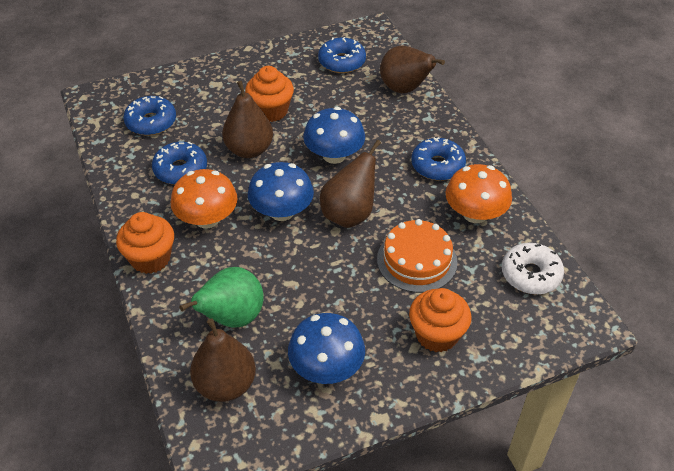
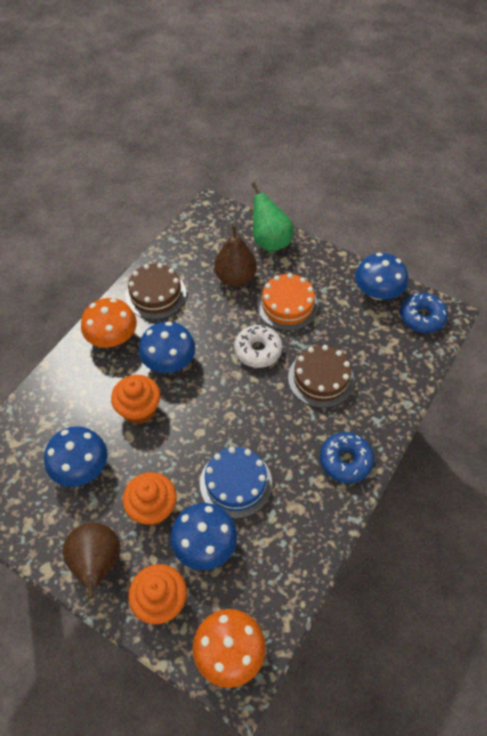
blue cake: none = 0 -> [200,447,272,518] = 1
blue donut: [124,96,176,136] [152,142,207,185] [318,37,366,73] [411,137,466,181] = 4 -> [320,432,374,483] [400,293,448,333] = 2
blue mushroom: [248,162,314,221] [288,313,365,384] [303,107,365,164] = 3 -> [44,426,107,487] [139,322,196,373] [170,503,237,570] [355,253,408,300] = 4
brown cake: none = 0 -> [125,263,186,319] [288,345,354,408] = 2
brown pear: [190,318,256,402] [222,81,273,158] [320,140,381,228] [380,46,445,94] = 4 -> [63,522,120,599] [214,225,257,287] = 2

